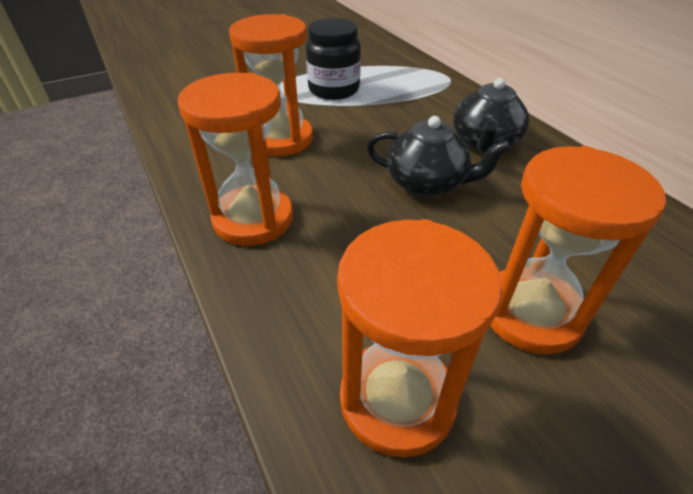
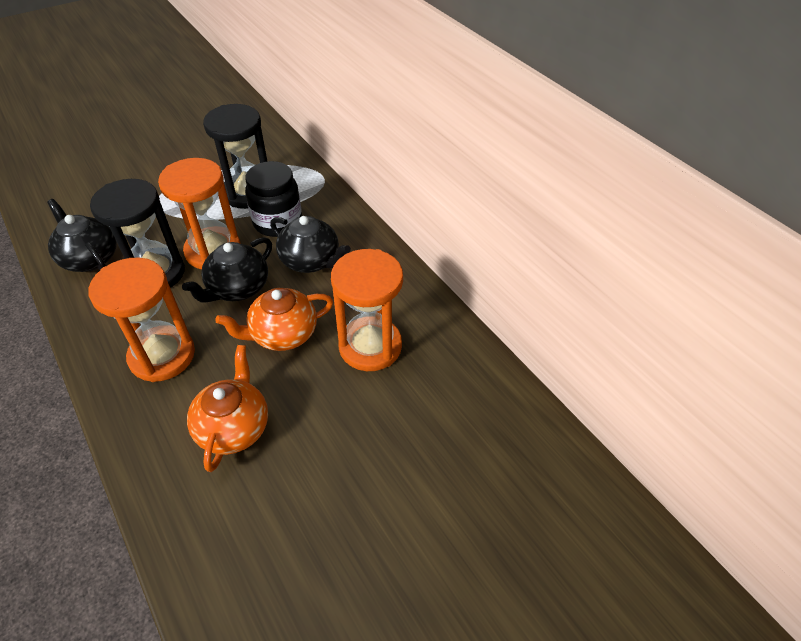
black hourglass: none = 0 -> [90,179,185,288] [203,104,267,209] = 2
black teapot: [367,116,511,197] [453,78,529,153] = 2 -> [47,199,117,272] [182,237,272,303] [270,216,351,273] = 3
orange hourglass: [178,73,293,246] [229,14,313,156] [337,219,502,458] [490,146,666,354] = 4 -> [88,257,195,382] [158,158,241,269] [331,249,403,371] = 3
orange teapot: none = 0 -> [187,345,268,472] [215,288,333,351] = 2

